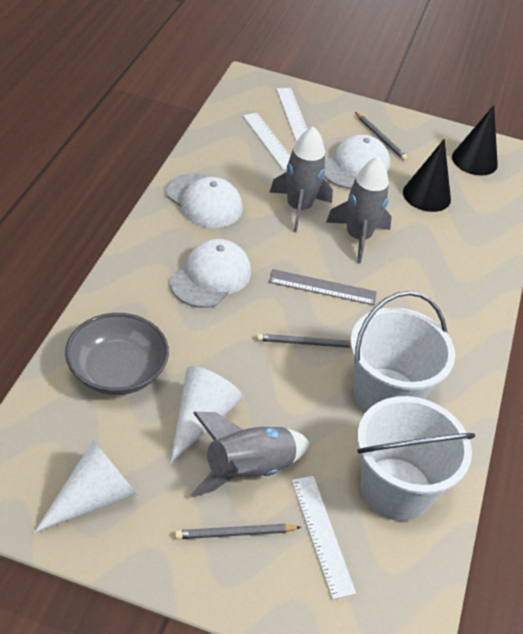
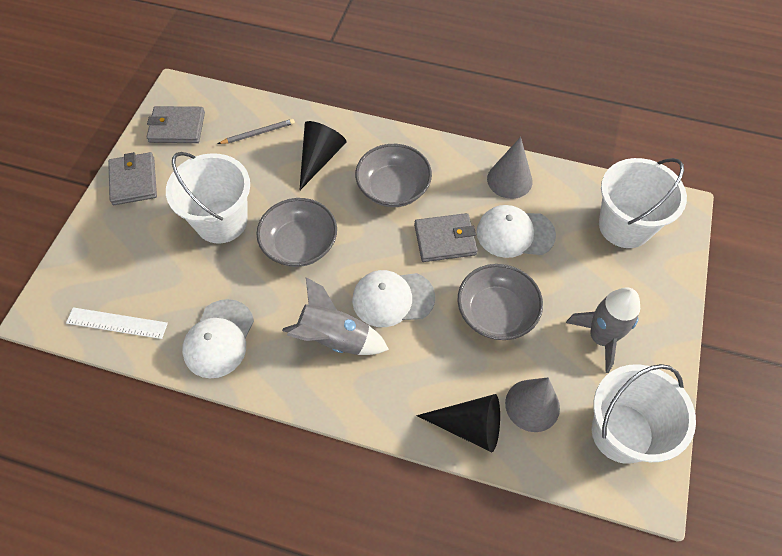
grey bowl: [65,313,169,395] = 1 -> [256,198,337,267] [355,144,432,207] [458,264,543,340] = 3
grey cone: none = 0 -> [487,137,533,199] [505,377,560,432] = 2
grey pencil: [175,524,301,539] [257,334,351,348] [355,112,407,160] = 3 -> [218,119,295,144] = 1
grey rocket: [191,412,310,497] [269,126,333,232] [326,156,392,264] = 3 -> [282,277,389,355] [566,287,640,373] = 2
grey ruler: [269,269,377,305] = 1 -> none = 0
grey wallet: none = 0 -> [108,152,157,205] [147,106,205,143] [414,213,478,262] = 3
white bucket: [350,291,455,412] [357,396,475,521] = 2 -> [166,152,250,243] [592,364,696,464] [599,158,687,248] = 3
white cone: [34,440,136,533] [170,366,243,464] = 2 -> none = 0
white ruler: [243,113,290,170] [276,88,308,142] [292,476,356,599] = 3 -> [66,307,168,339] = 1

